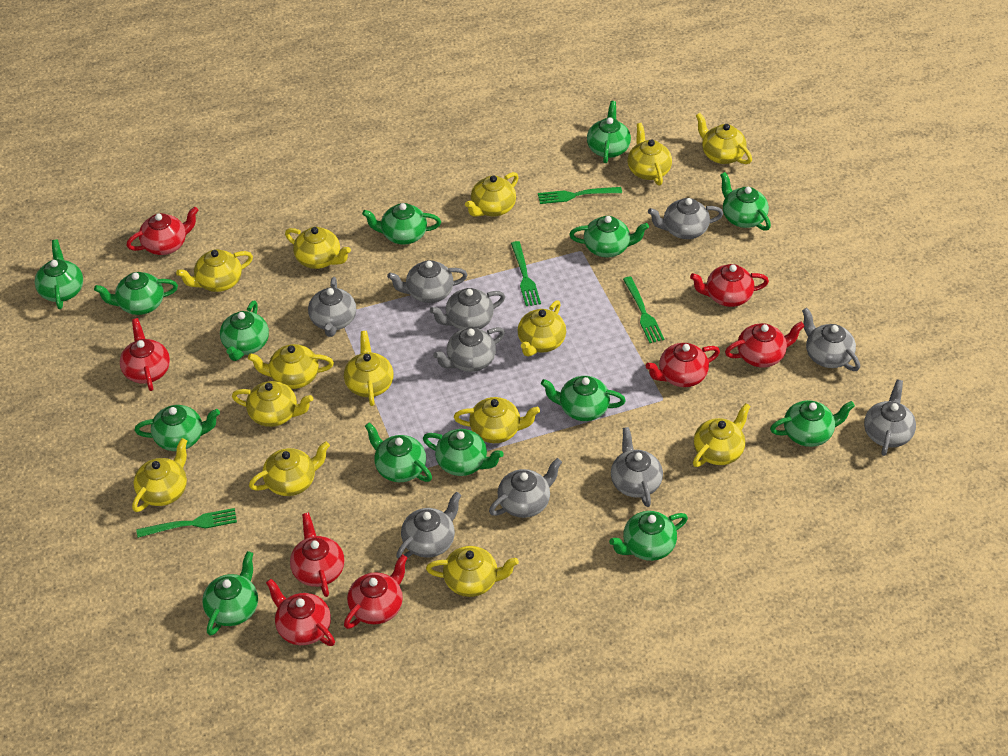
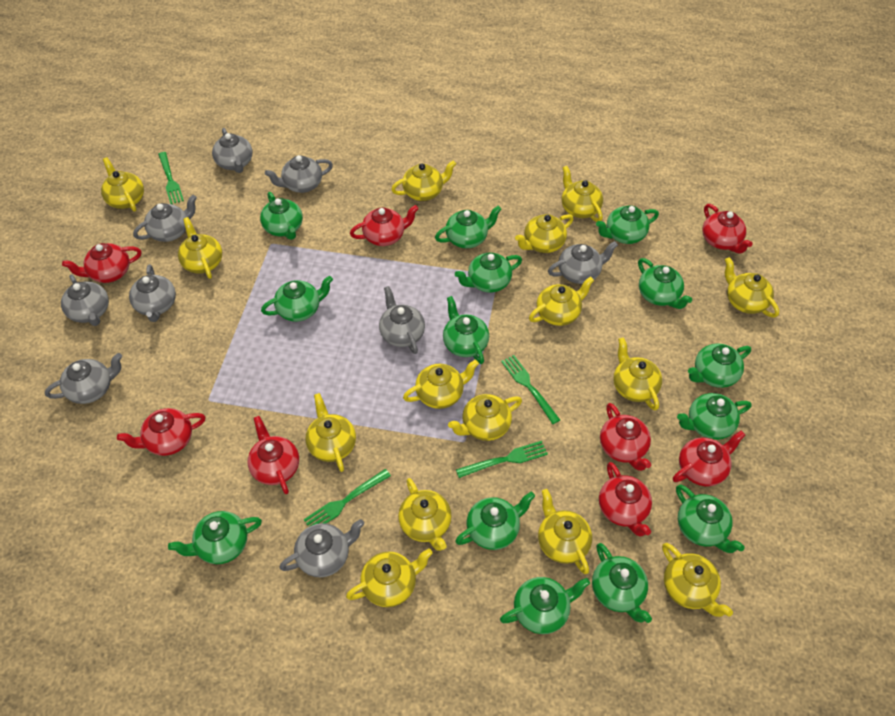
grey teapot: [308,277,356,337] [387,260,468,303] [396,492,461,559] [430,288,505,330] [433,327,505,372] [489,458,562,518] [611,427,663,507] [648,198,723,239] [802,308,860,371] [864,379,916,456] = 10 -> [45,353,122,404] [61,274,109,326] [129,265,176,322] [133,195,197,242] [212,128,253,173] [265,155,333,193] [279,519,364,577] [379,286,425,354] [548,241,618,284] = 9
yellow teapot: [132,438,187,512] [176,249,253,292] [232,381,313,427] [248,344,334,389] [249,441,330,496] [285,227,351,269] [344,331,394,406] [426,546,519,597] [454,397,540,443] [465,172,519,217] [518,301,566,356] [628,123,672,185] [693,403,751,467] [696,113,752,164] = 14 -> [101,157,144,212] [178,217,222,279] [305,393,356,472] [346,549,433,607] [391,160,456,201] [398,478,452,551] [403,360,479,409] [448,394,522,441] [515,214,573,253] [529,276,594,326] [538,489,592,574] [562,166,603,222] [613,337,662,410] [662,543,733,617] [725,257,779,318] = 15

